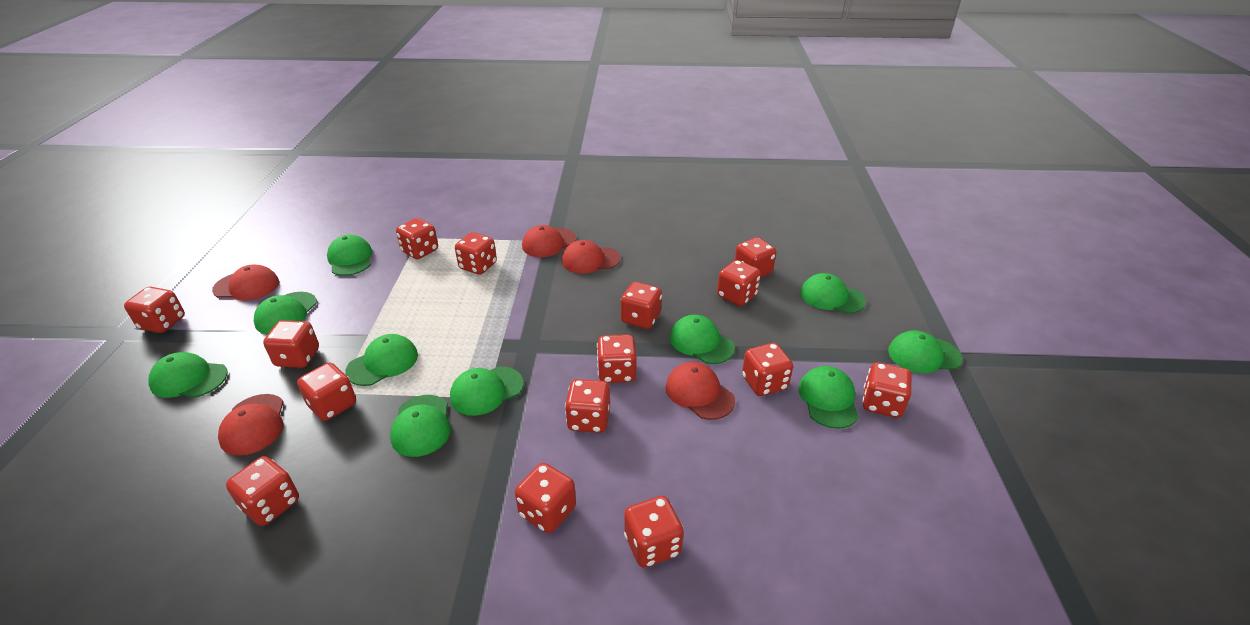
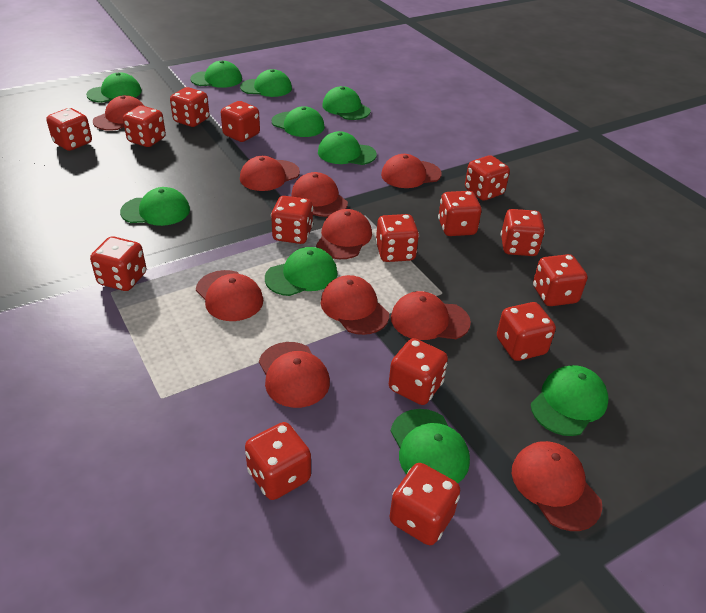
red cap: [212,265,279,301] [218,394,284,456] [522,225,576,257] [562,240,620,274] [666,362,735,420] = 5 -> [93,95,144,131] [196,270,263,321] [240,156,300,191] [259,342,330,408] [291,172,348,217] [316,209,372,259] [321,275,389,335] [381,154,442,188] [391,291,471,340] [512,441,602,531] = 10

